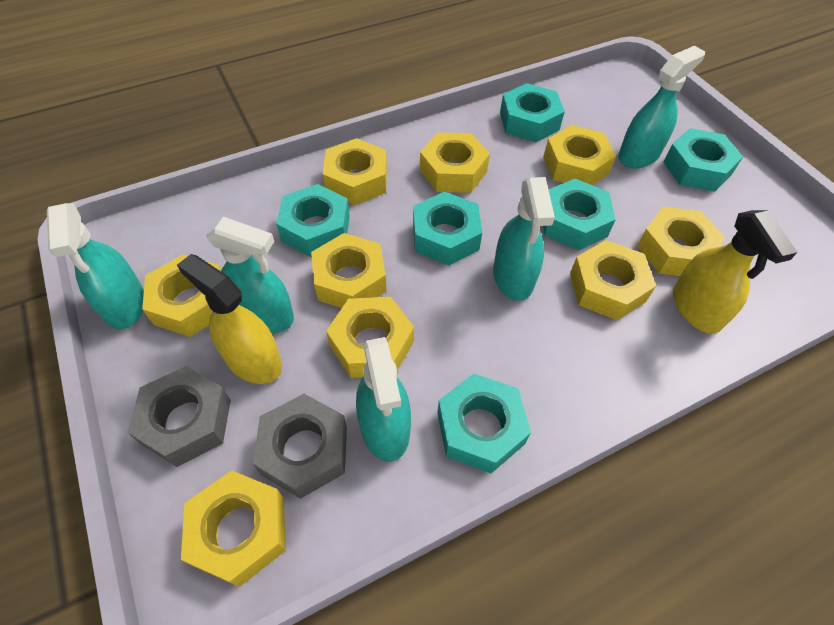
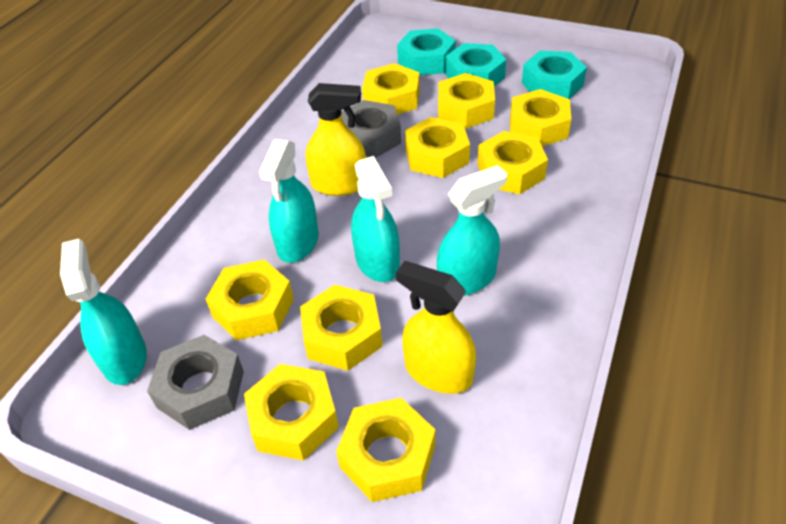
turquoise nut: [276,184,350,257] [413,191,482,266] [437,374,531,473] [500,83,565,142] [543,179,616,250] [663,128,743,192] = 6 -> [397,29,456,75] [445,43,506,86] [522,51,587,99] = 3
turquoise spray bottle: [47,203,144,329] [206,217,294,333] [356,337,411,462] [493,177,555,301] [618,46,705,168] = 5 -> [60,239,147,385] [259,139,319,263] [351,156,400,282] [437,165,507,296] = 4

